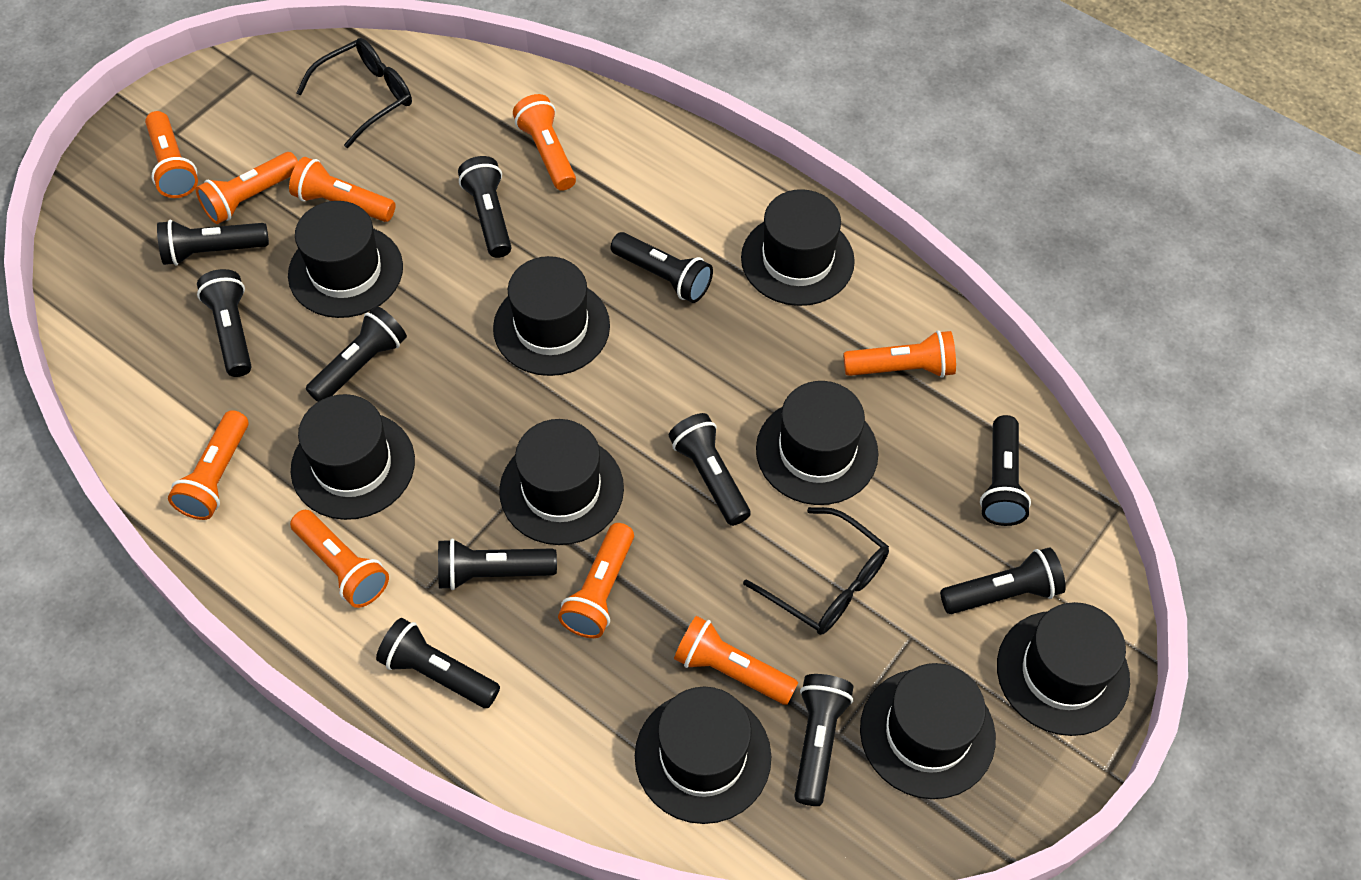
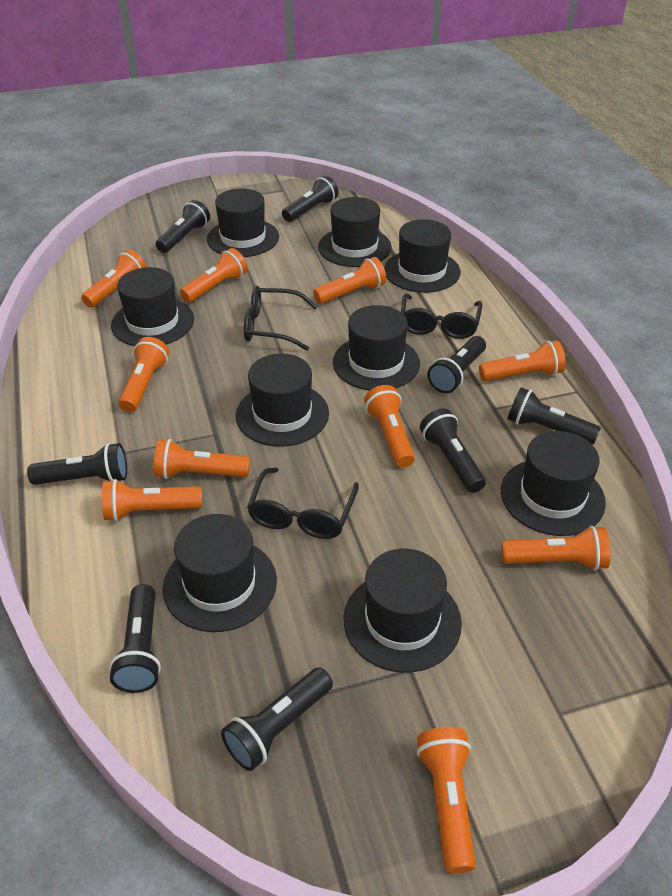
black flashlight: [157,220,269,266] [197,269,252,377] [306,306,407,402] [376,618,500,708] [438,538,557,590] [458,156,511,258] [611,232,713,303] [669,413,751,526] [794,674,853,806] [940,547,1066,614] [980,415,1031,526] = 11 -> [27,443,127,485] [109,584,161,693] [156,200,210,253] [221,667,333,771] [282,175,338,222] [420,408,486,493] [428,336,486,393] [508,387,601,445] = 8
black glasses: [296,38,412,148] [743,507,889,635] = 2 -> [244,286,318,351] [247,467,359,539] [401,293,482,339] = 3
orange flashlight: [145,111,198,198] [168,410,249,520] [196,152,298,224] [289,157,396,222] [290,510,389,608] [513,94,576,191] [558,523,634,638] [674,616,798,705] [843,330,956,378] = 9 -> [81,250,146,308] [102,479,202,521] [118,337,169,412] [154,439,250,479] [180,248,248,303] [313,257,386,304] [364,385,415,468] [417,727,476,873] [479,340,566,381] [501,526,610,571] = 10

